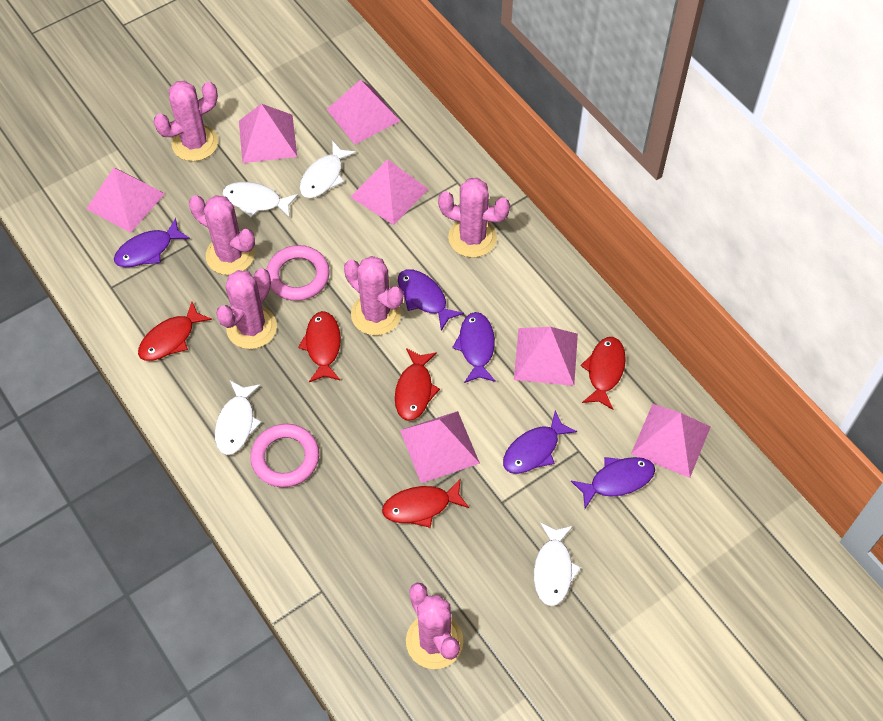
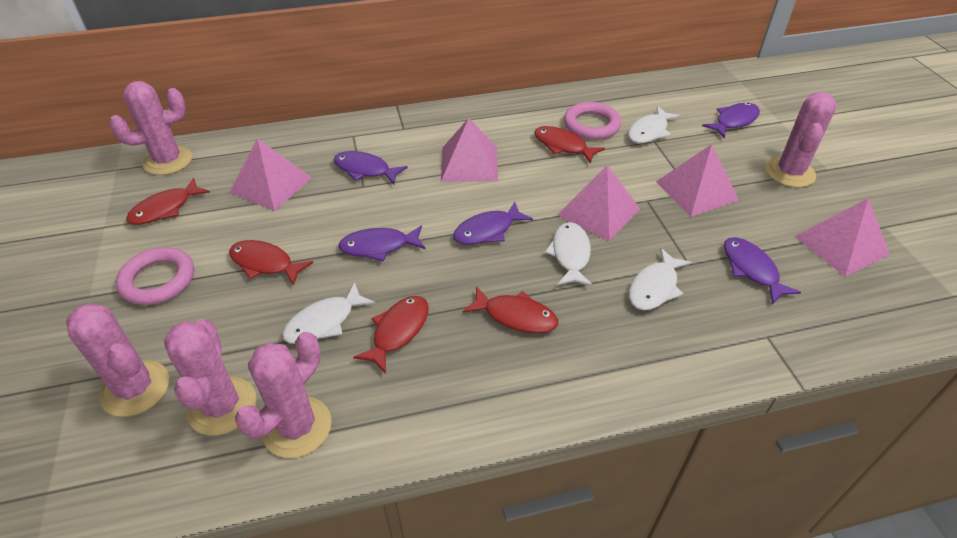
pink cactus: [154,81,218,161] [189,195,255,275] [216,268,277,349] [344,256,403,335] [406,583,463,669] [438,178,510,258] = 6 -> [66,303,169,417] [110,81,192,175] [164,319,256,436] [235,332,332,458] [766,92,837,187] = 5
pink pyramid: [86,168,165,233] [239,104,297,163] [326,80,400,144] [351,159,428,225] [400,411,480,483] [514,327,578,386] [631,404,710,478] = 7 -> [229,139,312,211] [441,118,498,182] [557,165,640,241] [656,144,739,217] [794,198,890,277] = 5

